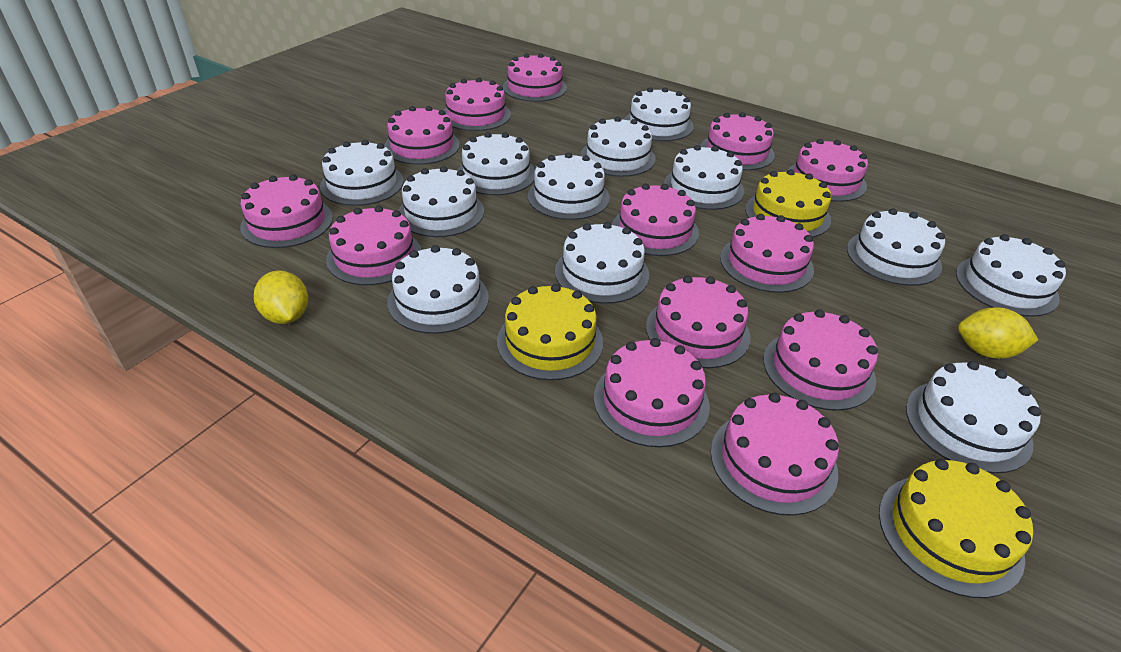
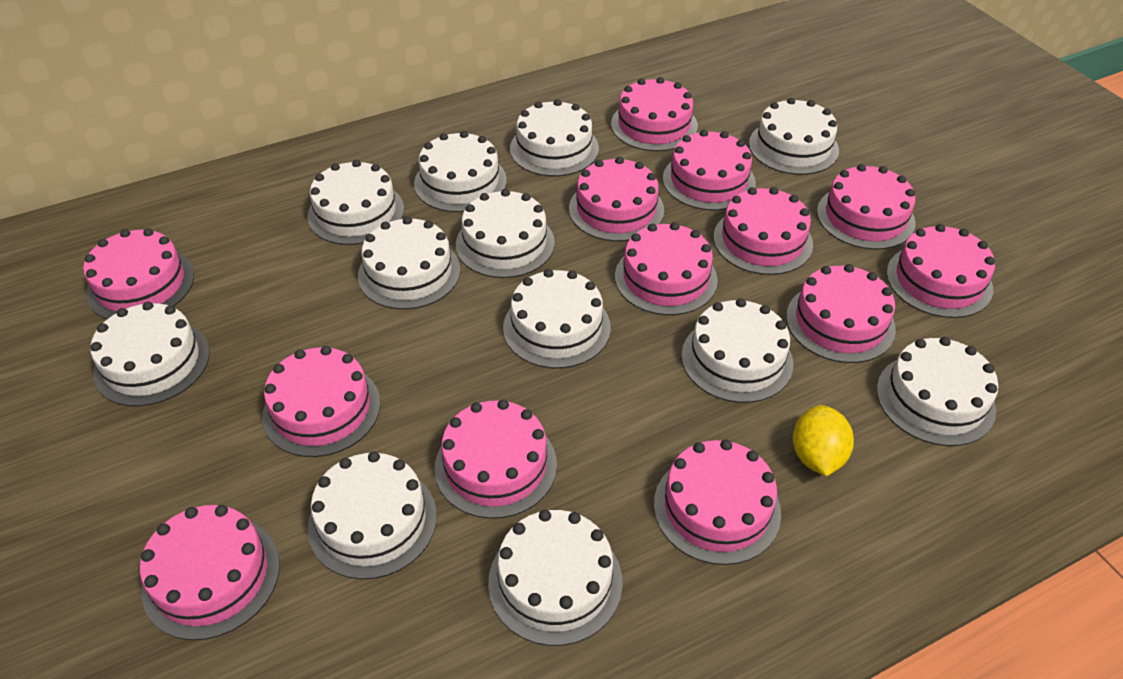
yellow cake: [497,284,603,380] [745,169,831,237] [879,459,1033,598] = 3 -> none = 0
yellow lemon: [254,270,308,324] [958,307,1038,359] = 2 -> [793,405,854,476] = 1

